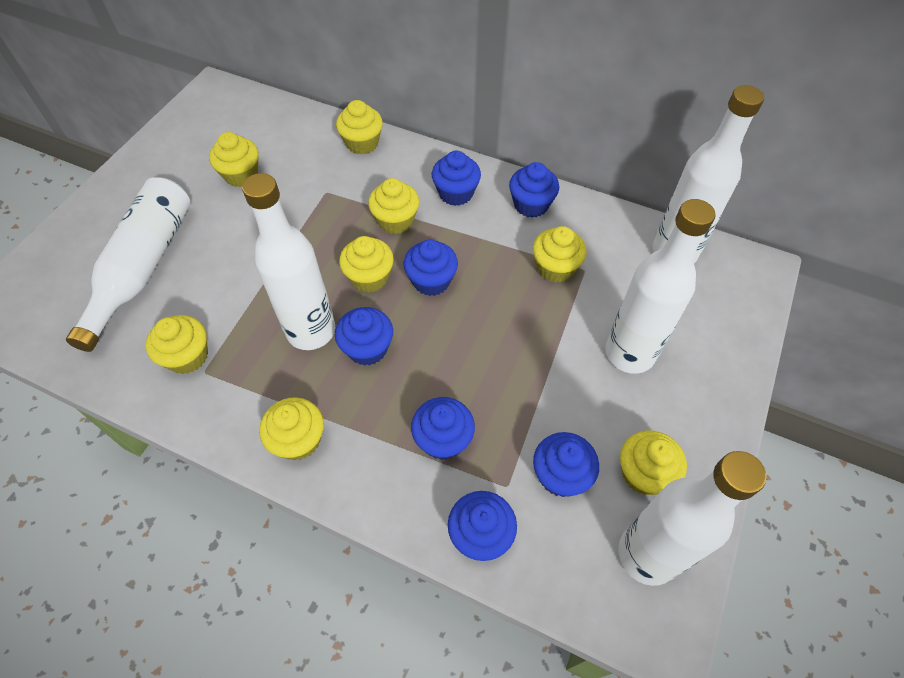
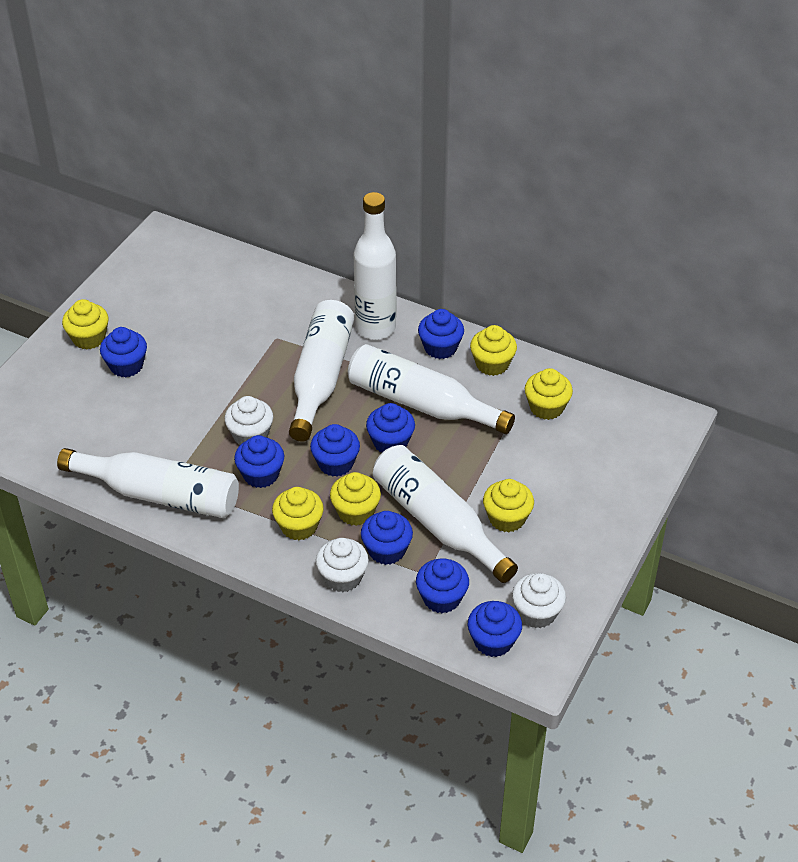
blue cupcake: [335,307,393,366] [404,240,458,296] [411,397,475,460] [432,150,481,206] [448,491,517,561] [509,162,559,218] [533,432,599,497] = 7 -> [100,327,147,378] [234,435,284,488] [310,424,360,477] [361,511,413,565] [366,403,415,452] [416,558,469,613] [418,309,464,359] [468,601,522,657] = 8
white cupcake: none = 0 -> [224,396,273,445] [316,538,369,592] [512,573,566,628] = 3
yellow cupcake: [146,315,208,374] [209,132,258,187] [259,397,324,461] [336,100,383,154] [339,236,394,293] [368,178,419,234] [533,226,587,282] [620,431,687,495] = 8 -> [62,299,109,350] [272,487,324,540] [330,472,381,526] [470,325,517,376] [483,479,534,532] [525,368,573,420] = 6

